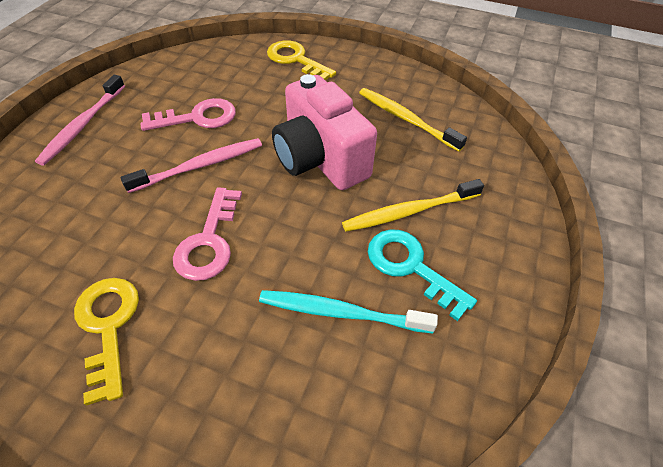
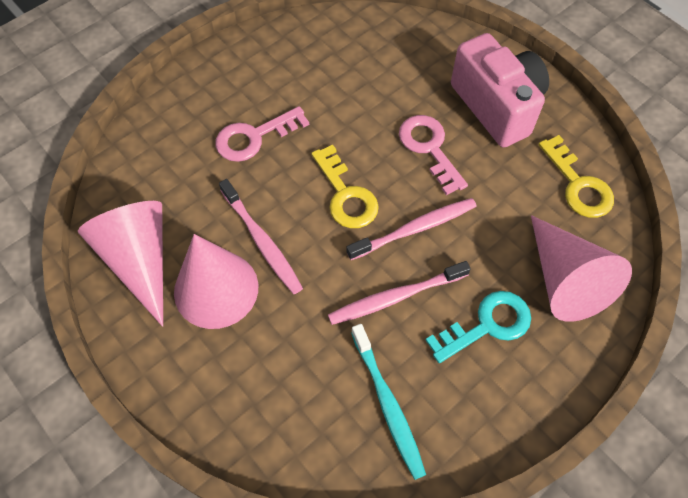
pink cone: none = 0 -> [78,201,163,327] [174,234,258,329] [531,215,632,322] = 3
pink toothbrush: [35,75,125,166] [120,138,262,193] = 2 -> [219,179,303,294] [328,261,471,325] [346,198,477,260] = 3
yellow toothbrush: [342,179,484,232] [359,88,467,152] = 2 -> none = 0

